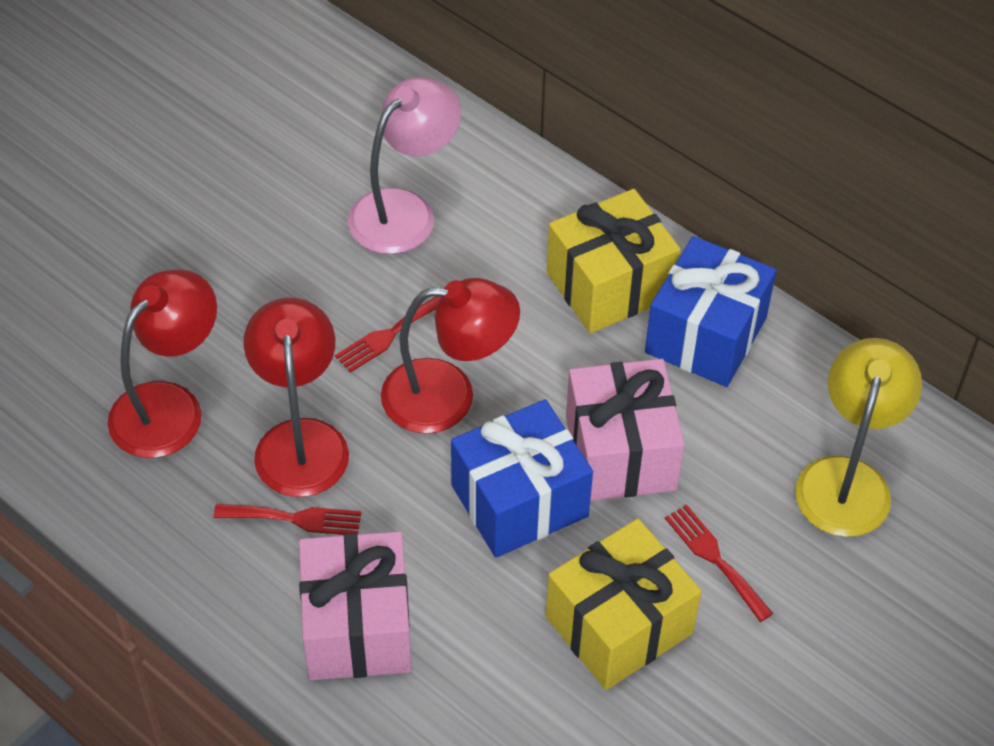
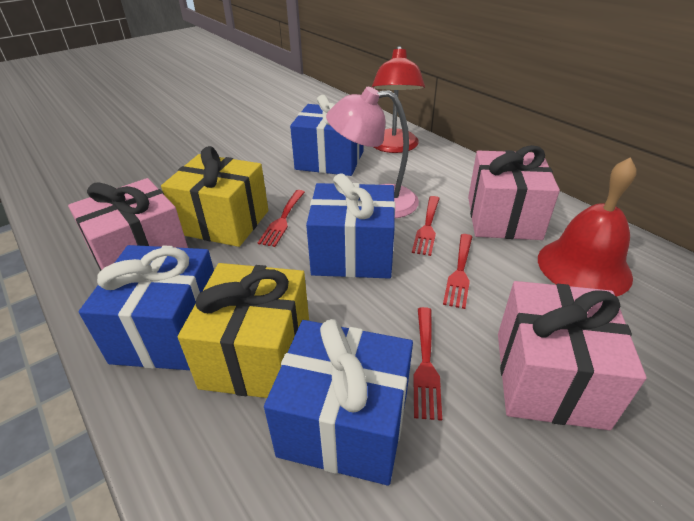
blue gift: [451,399,593,558] [645,236,776,387] = 2 -> [79,245,214,370] [264,319,413,486] [290,95,364,176] [306,173,395,279] = 4
pink gift: [299,531,412,680] [566,359,685,501] = 2 -> [68,178,188,271] [468,145,560,240] [498,281,647,430] = 3
red bell: none = 0 -> [538,157,637,297] = 1
red fork: [214,504,361,535] [335,296,441,373] [665,505,773,622] = 3 -> [258,190,305,247] [412,196,440,256] [413,307,442,421] [443,234,472,309] = 4
red lamp: [108,269,217,458] [244,298,349,497] [381,278,520,434] = 3 -> [372,46,425,153] = 1
yellow lamp: [795,338,922,537] = 1 -> none = 0

